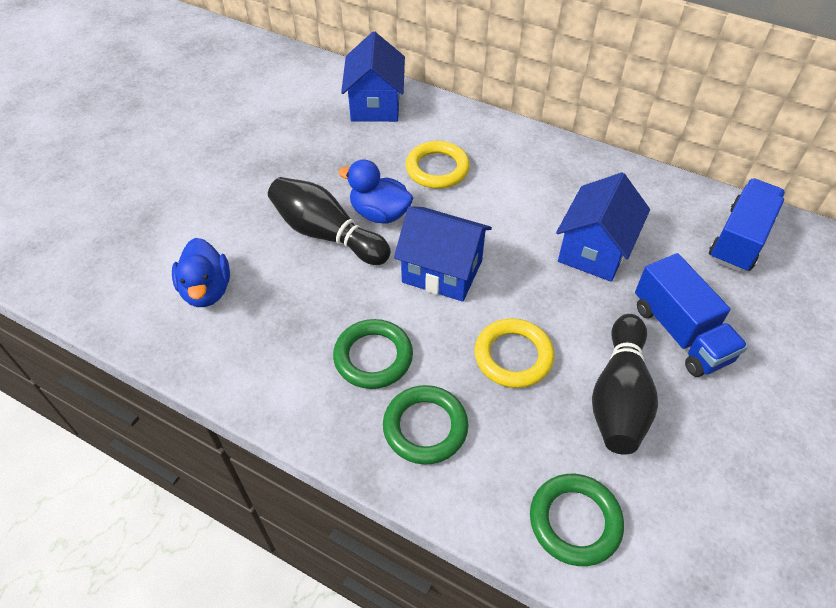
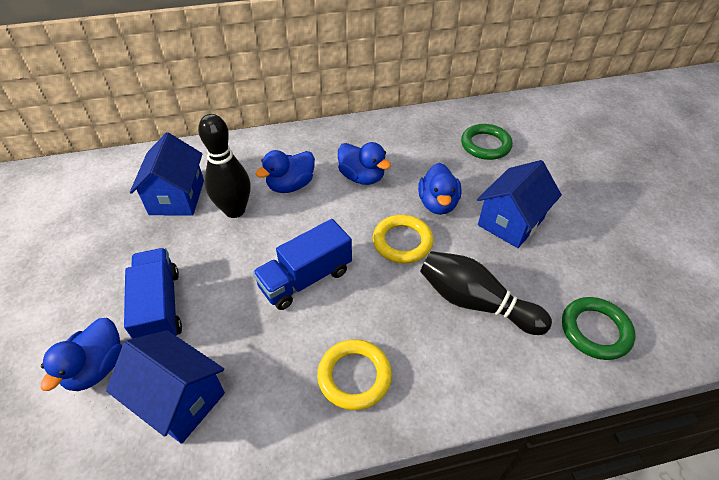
blue duck: [172,238,230,307] [338,160,413,224] = 2 -> [41,318,122,391] [255,150,315,193] [338,142,391,185] [418,163,461,215] = 4
green ring: [333,319,413,389] [383,385,468,465] [530,474,624,566] = 3 -> [461,124,513,160] [562,297,636,360] = 2

